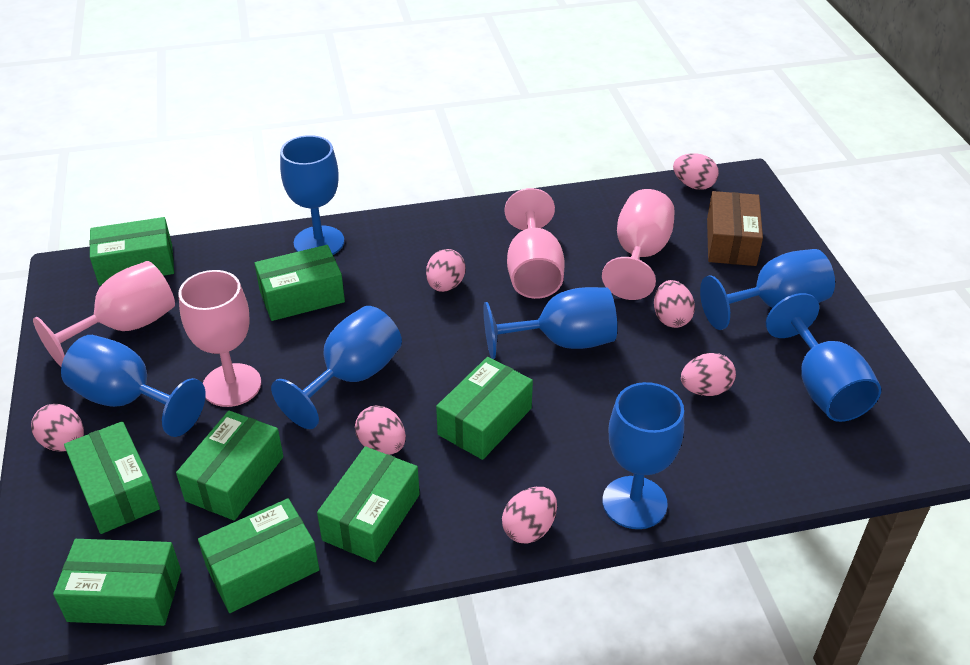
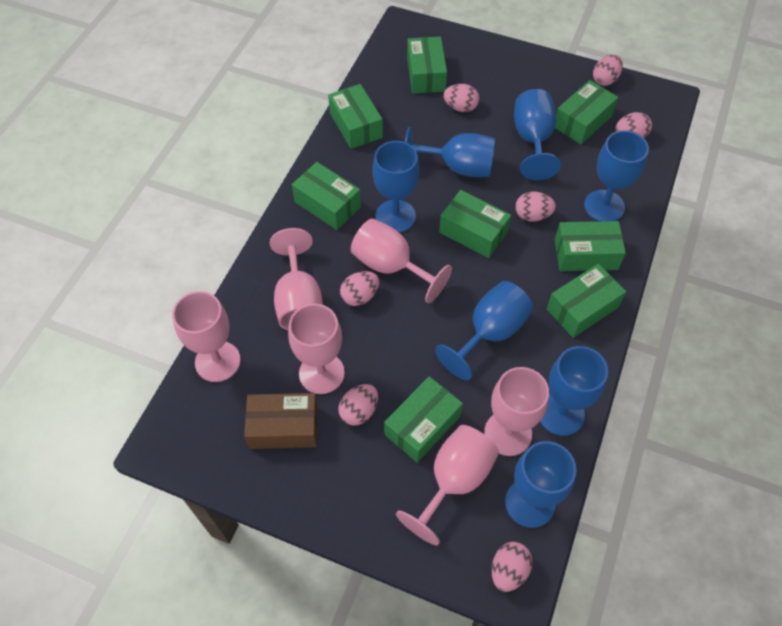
pink goblet: [33,261,175,366] [179,270,261,407] [505,188,565,299] [602,189,675,300] = 4 -> [172,291,241,382] [270,228,323,330] [288,304,345,394] [351,219,452,303] [396,425,499,545] [484,367,549,456] = 6

